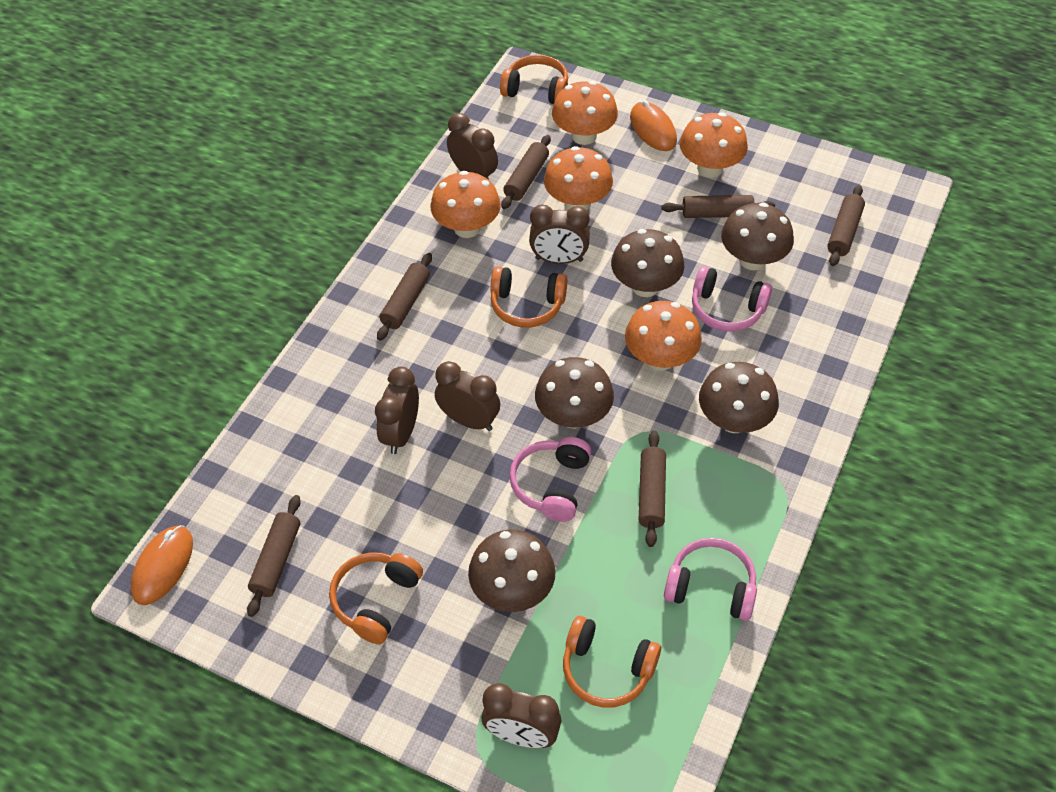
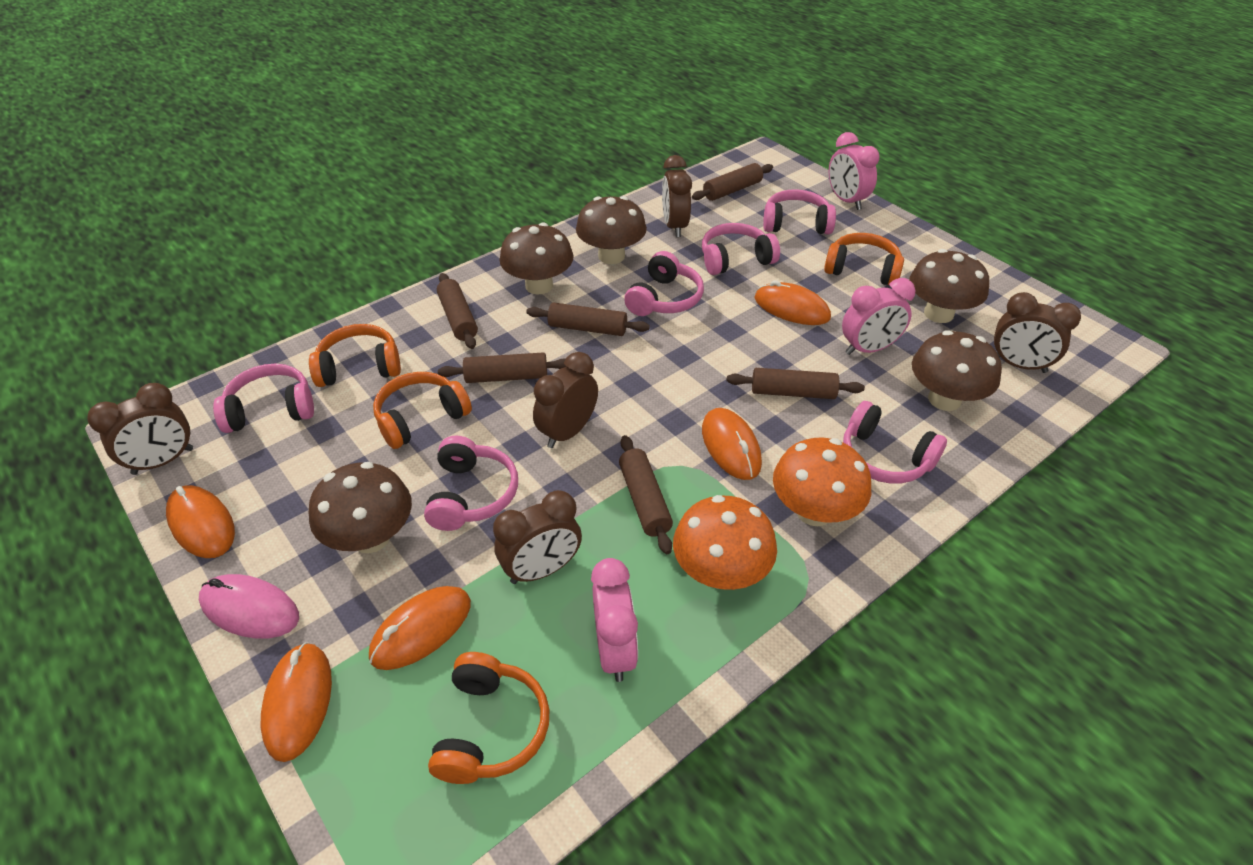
orange mouse: [131,525,193,605] [630,100,677,151] = 2 -> [166,485,235,558] [261,642,332,762] [369,586,471,670] [702,408,762,480] [754,280,831,325] = 5
orange mushroom: [431,171,501,238] [544,146,613,210] [552,81,618,145] [625,301,702,371] [680,112,748,177] = 5 -> [673,495,777,590] [773,438,871,526] = 2
pink clock: none = 0 -> [591,558,638,682] [829,132,879,210] [842,278,916,355] = 3
pink headphones: [509,437,591,522] [664,538,757,621] [692,266,772,332] = 3 -> [213,364,314,433] [424,435,518,531] [624,251,704,316] [702,223,780,275] [763,189,836,234] [843,401,947,484] = 6
pink mouse: none = 0 -> [199,574,299,639] = 1

